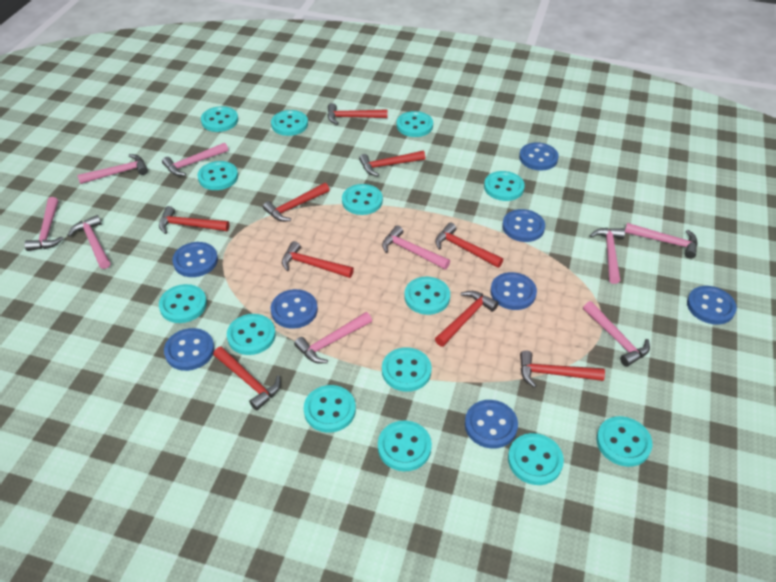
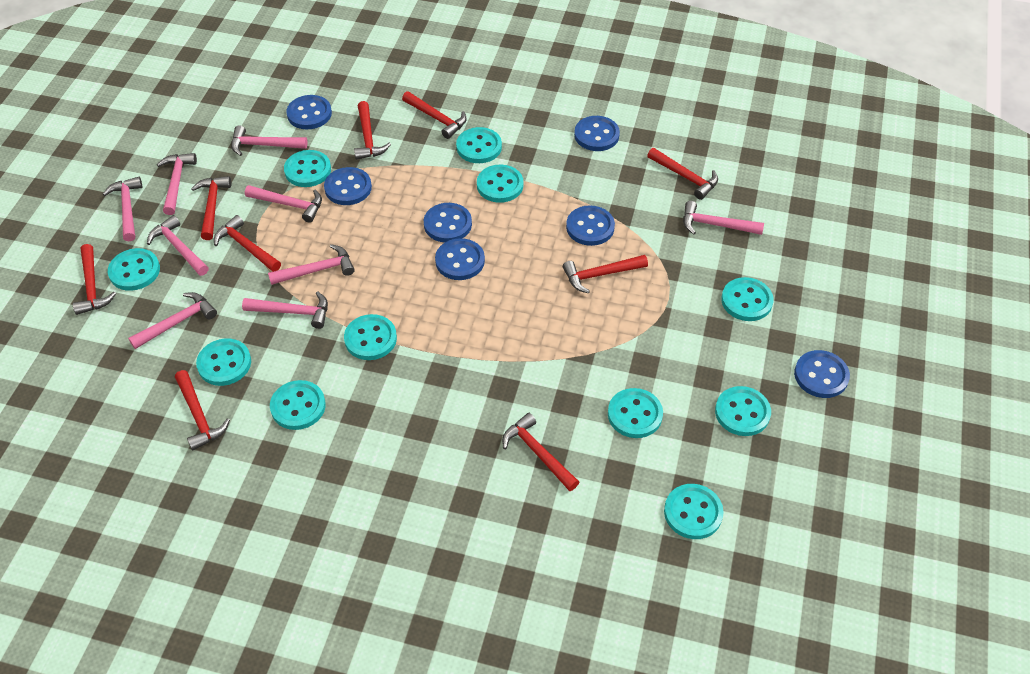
blue button: [164,328,214,371] [172,242,218,277] [270,289,318,329] [465,400,518,449] [490,272,537,310] [502,209,545,242] [519,142,559,171] [687,286,737,325] = 8 -> [286,95,332,129] [324,167,372,205] [424,203,472,242] [435,238,485,280] [566,205,615,246] [574,116,620,151] [794,350,850,398] = 7
turquoise button: [159,284,207,323] [198,161,238,190] [201,106,238,132] [227,314,276,355] [271,110,308,136] [304,385,356,433] [342,184,383,215] [378,420,432,471] [382,347,432,392] [397,111,433,137] [404,277,450,315] [484,171,525,201] [508,433,564,485] [596,416,653,467] = 14 -> [108,248,160,291] [196,339,251,386] [270,380,326,430] [284,150,331,187] [344,314,397,360] [456,127,502,163] [477,165,523,203] [608,388,663,438] [664,484,724,539] [715,386,771,436] [721,277,774,321] = 11

